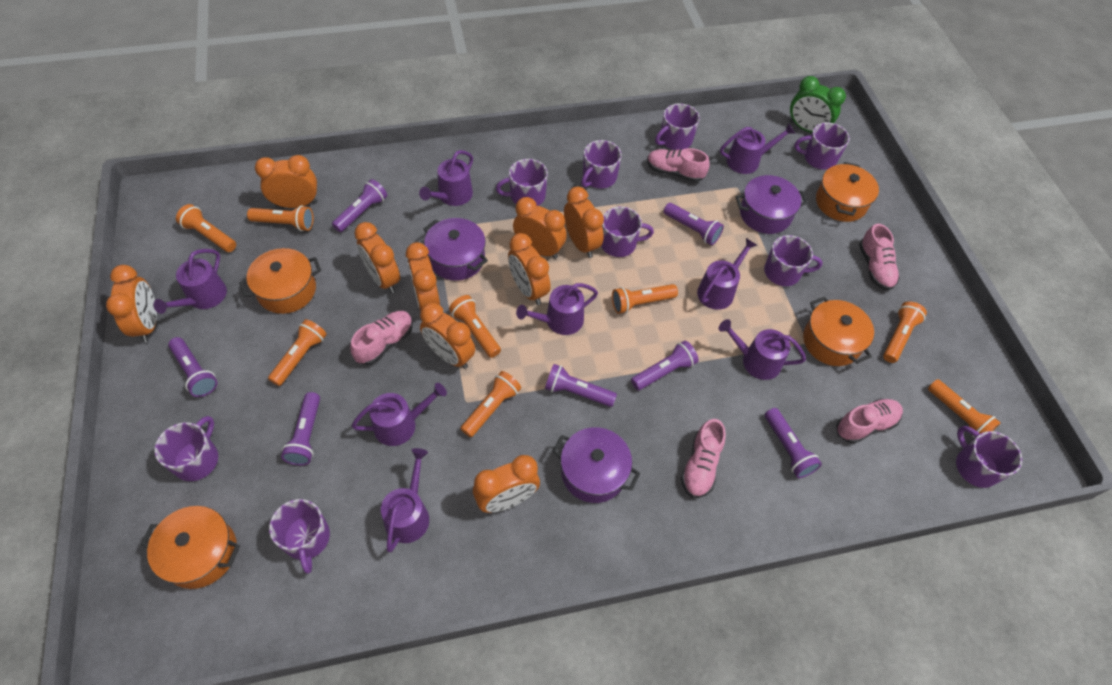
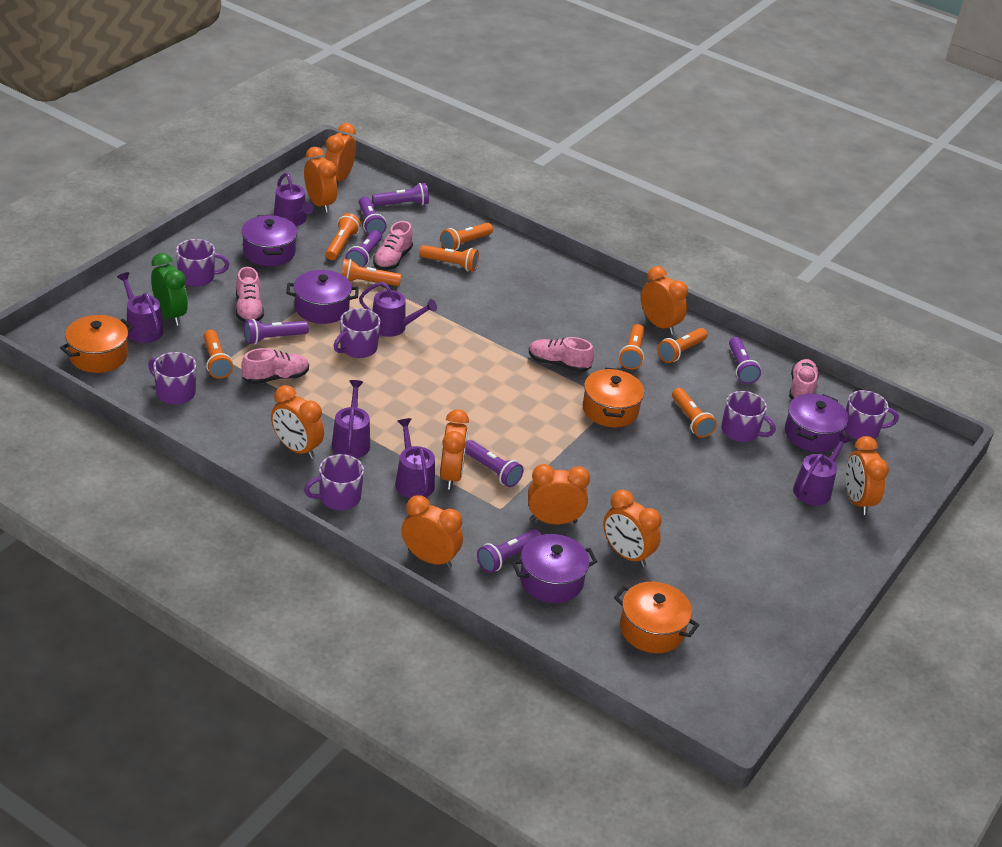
orange pot: [140,506,240,589] [239,248,321,314] [803,296,874,366] [816,162,879,222] = 4 -> [60,315,133,373] [583,367,644,427] [614,582,699,653] = 3
purple mug: [154,416,218,481] [269,499,330,573] [496,159,548,206] [581,140,622,189] [601,206,654,257] [655,104,700,150] [764,235,822,286] [794,123,850,169] [956,426,1022,488] = 9 -> [148,352,196,404] [176,239,229,287] [304,454,364,510] [334,308,381,358] [721,391,776,442] [844,390,899,440] = 6
purple pot: [424,218,488,281] [552,427,640,503] [735,175,808,234] = 3 -> [241,215,297,266] [286,270,359,324] [512,534,597,603] [785,394,849,452] = 4
purple watering can: [153,249,227,314] [351,383,447,446] [381,448,429,552] [419,150,473,206] [516,283,598,335] [697,238,757,310] [719,319,806,380] [720,123,795,174] = 8 -> [117,272,164,343] [274,173,314,226] [332,380,370,458] [359,282,437,337] [395,418,435,498] [793,433,851,505] = 6

